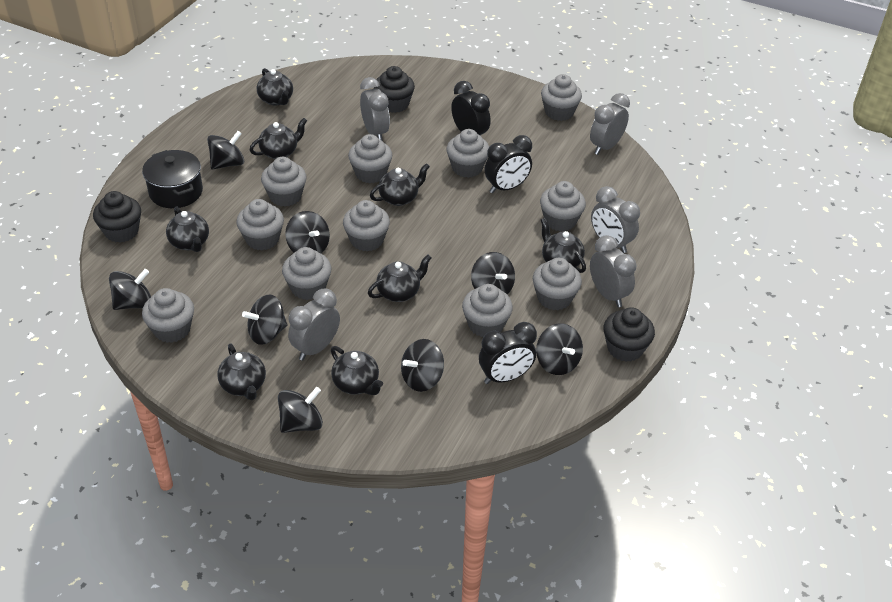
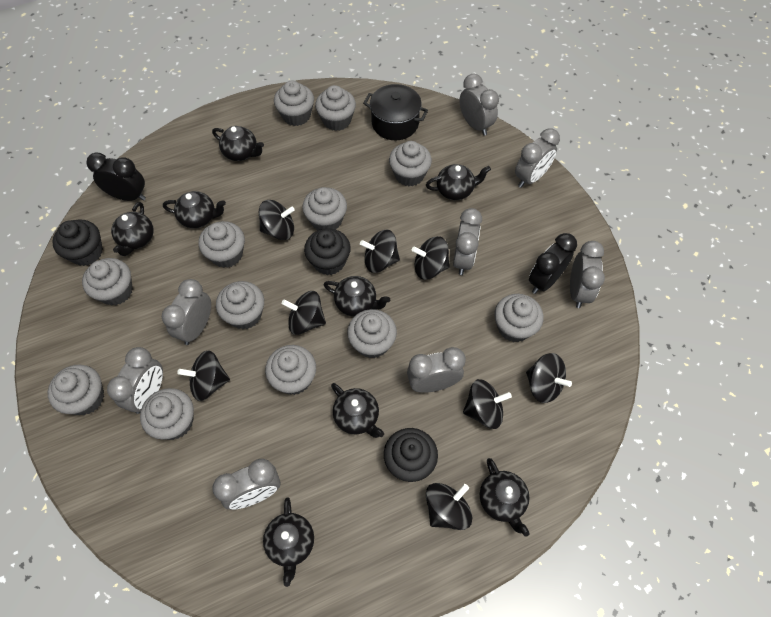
black clock: [451,81,491,136] [479,322,537,384] [485,135,532,193] = 3 -> [86,152,146,201] [529,233,577,294] = 2
grey clock: [288,288,340,361] [360,77,390,141] [590,93,630,155] [590,235,637,307] [591,186,640,253] = 5 -> [107,347,163,414] [162,279,211,345] [212,459,280,509] [407,347,466,393] [453,208,482,275] [460,74,499,136] [515,128,560,188] [570,241,605,308] = 8
grey cupcake: [142,288,194,343] [236,199,284,250] [261,157,307,207] [282,247,332,300] [343,200,390,252] [348,134,392,183] [447,129,489,178] [462,284,513,337] [533,258,582,310] [540,181,586,231] [541,74,582,121] = 11 -> [48,365,104,415] [82,258,133,306] [140,388,194,440] [199,221,245,268] [216,281,264,329] [265,345,316,395] [274,80,314,126] [302,187,347,231] [315,85,356,131] [347,309,397,358] [389,141,432,186] [494,294,544,342] = 12

